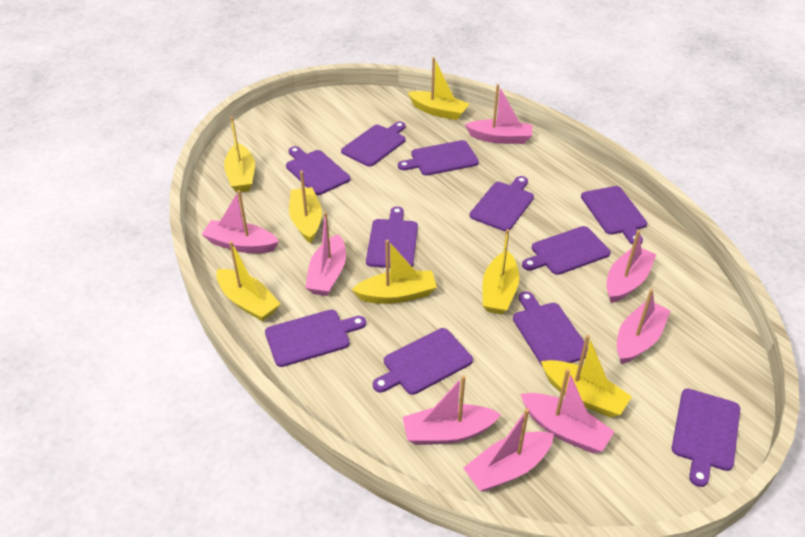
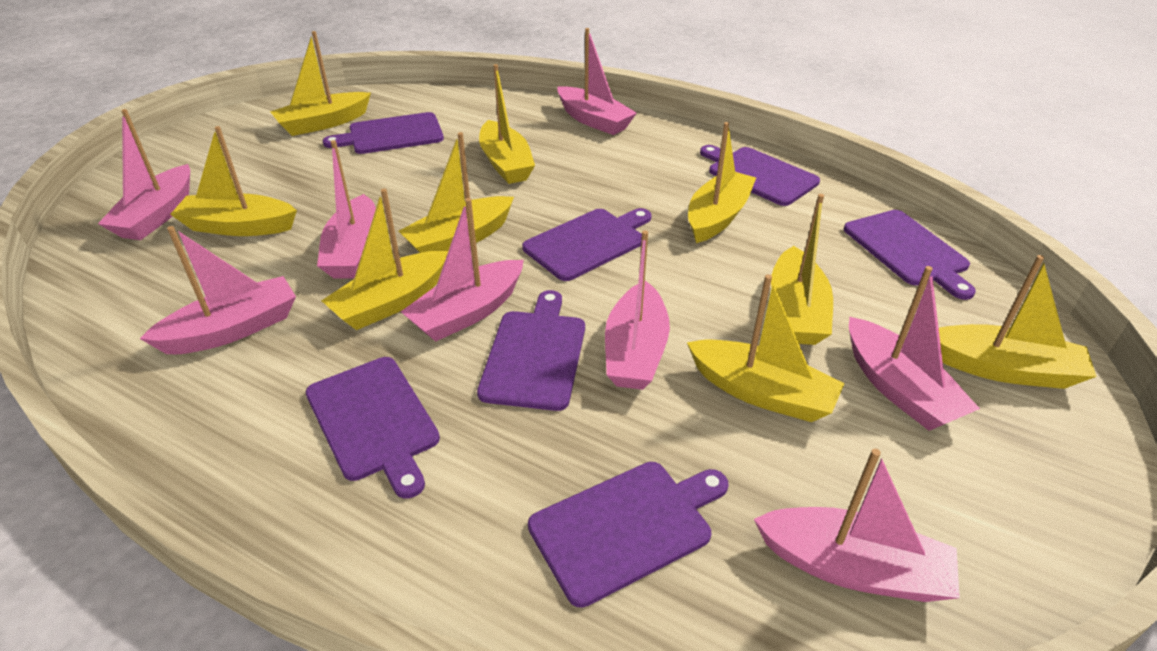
purple cutting board: [265,309,366,367] [286,146,350,195] [341,121,406,167] [366,206,418,268] [373,328,473,395] [398,140,479,176] [470,176,534,231] [513,291,588,367] [522,226,611,275] [581,186,647,245] [672,388,740,487] = 11 -> [305,357,440,499] [323,112,444,154] [477,290,585,411] [522,208,652,281] [528,462,729,608] [700,145,820,206] [844,210,976,300] = 7
yellow boat: [216,241,280,321] [224,117,255,192] [289,171,322,243] [352,240,437,304] [407,57,469,120] [483,229,519,314] [541,335,632,418] = 7 -> [170,126,297,236] [270,31,371,136] [321,189,448,330] [399,132,514,253] [479,64,535,184] [687,275,845,422] [688,122,756,243] [771,194,833,345] [939,255,1097,389] = 9

